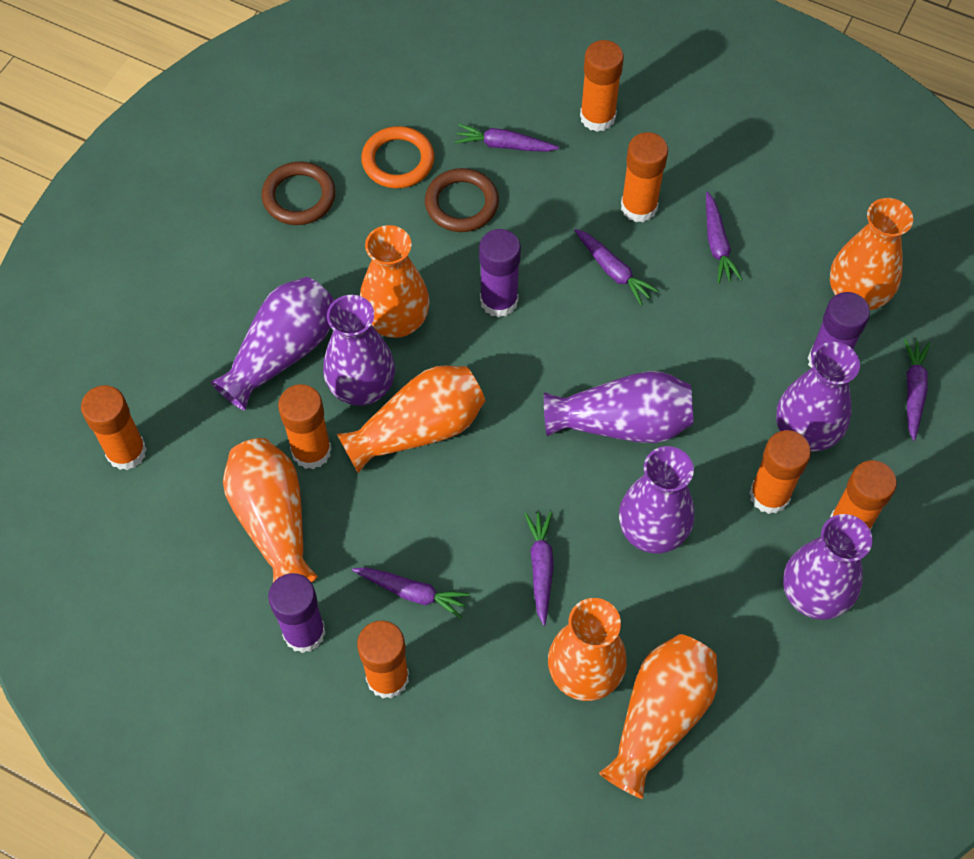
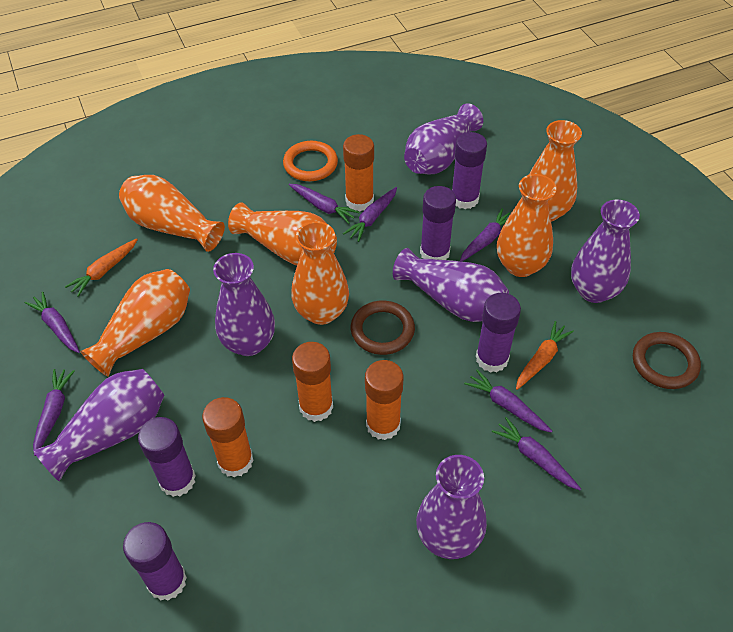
orange carrot: none = 0 -> [65,238,138,297] [516,321,574,390] = 2
orange glue stick: [81,385,147,470] [278,384,332,469] [357,621,409,699] [580,40,624,132] [621,132,668,222] [749,430,811,514] [830,460,897,531] = 7 -> [202,397,253,478] [292,342,333,422] [343,134,374,212] [365,360,404,440] = 4
purple carrot: [352,567,470,619] [455,124,559,152] [525,512,554,626] [574,229,659,305] [706,192,743,283] [904,339,930,441] = 6 -> [24,292,80,353] [33,369,75,456] [289,184,359,224] [343,187,397,242] [460,208,510,262] [464,370,552,433] [492,417,581,490] = 7
purple glue stick: [268,573,326,653] [479,229,521,317] [808,292,870,368] = 3 -> [123,522,187,601] [138,417,196,497] [420,186,456,260] [452,132,487,209] [476,293,521,373] = 5

